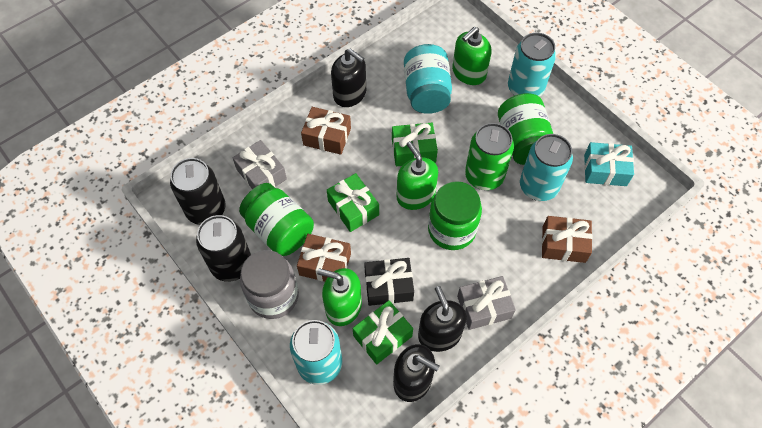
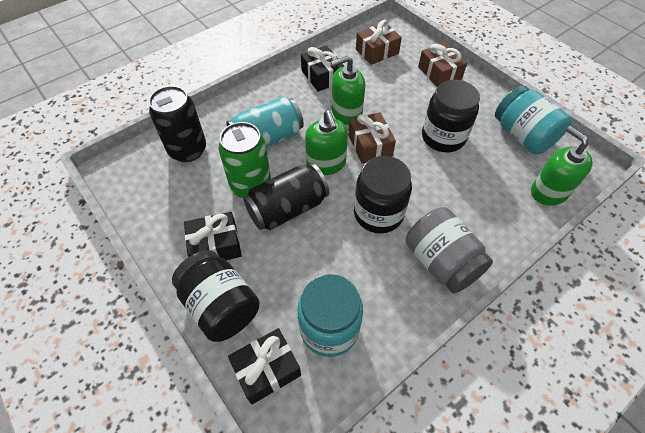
black gift: [364,258,414,306] = 1 -> [184,212,242,260] [228,328,301,404] [301,45,344,92] = 3
black jar: none = 0 -> [172,250,260,342] [354,156,412,233] [422,80,480,152] = 3
black soap dispenser: [331,49,366,107] [393,344,440,402] [418,286,467,352] = 3 -> none = 0
green gift: [327,173,379,232] [353,300,413,364] [392,123,438,166] = 3 -> none = 0
green jar: [239,183,314,256] [428,181,482,250] [498,93,553,165] = 3 -> none = 0
grey gift: [232,140,287,189] [457,276,516,330] = 2 -> none = 0
turquoise can: [290,320,342,385] [508,33,556,97] [520,134,573,201] = 3 -> [226,97,304,147] = 1
turquoise gift: [584,142,634,186] = 1 -> none = 0
turquoise jar: [404,44,452,114] = 1 -> [297,274,363,357] [495,85,572,154] = 2

